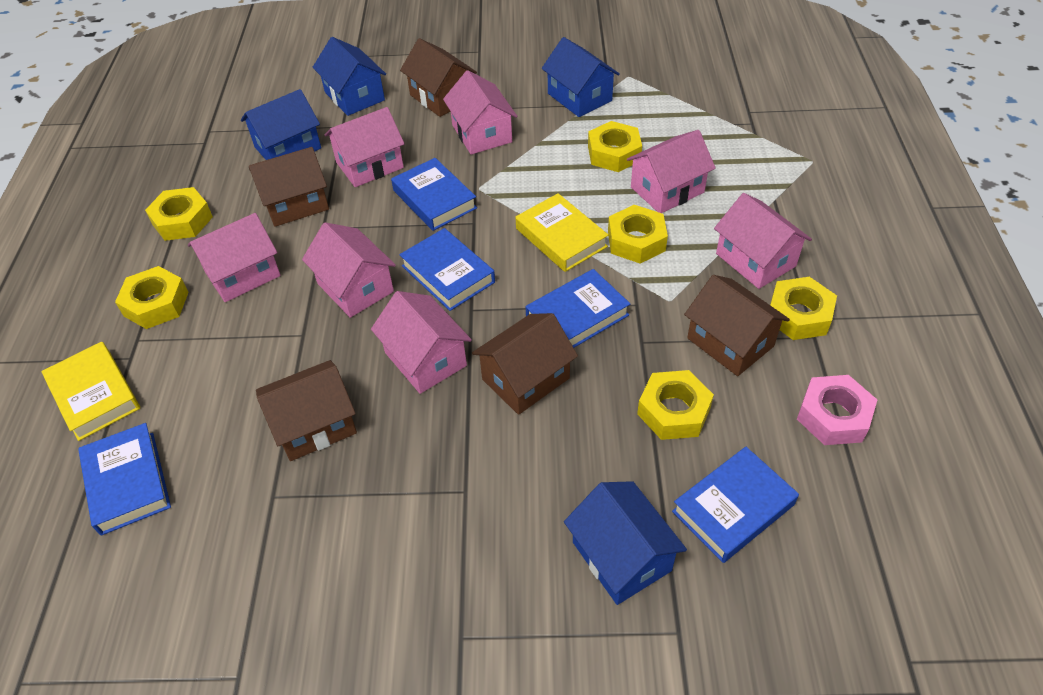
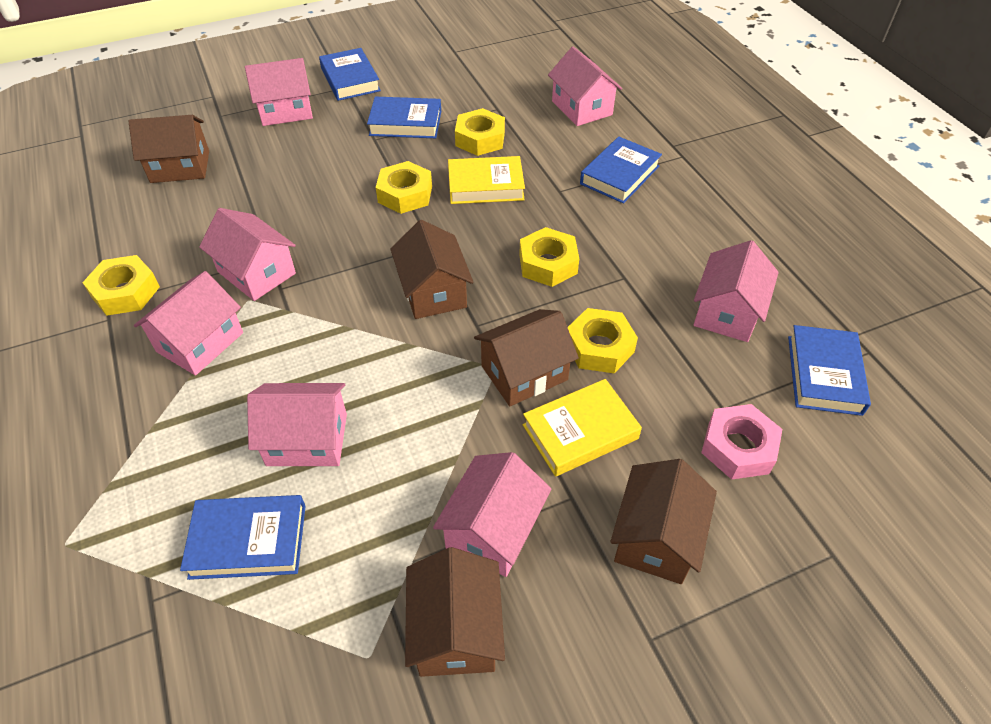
blue house: [241,89,321,160] [313,37,386,116] [542,37,620,117] [564,481,687,605] = 4 -> none = 0
yellow nut: [115,266,189,329] [145,187,213,241] [588,121,642,172] [608,205,668,264] [637,370,714,440] [770,277,837,340] = 6 -> [83,255,160,316] [376,161,432,214] [455,108,505,156] [519,227,579,287] [567,308,638,373] = 5

